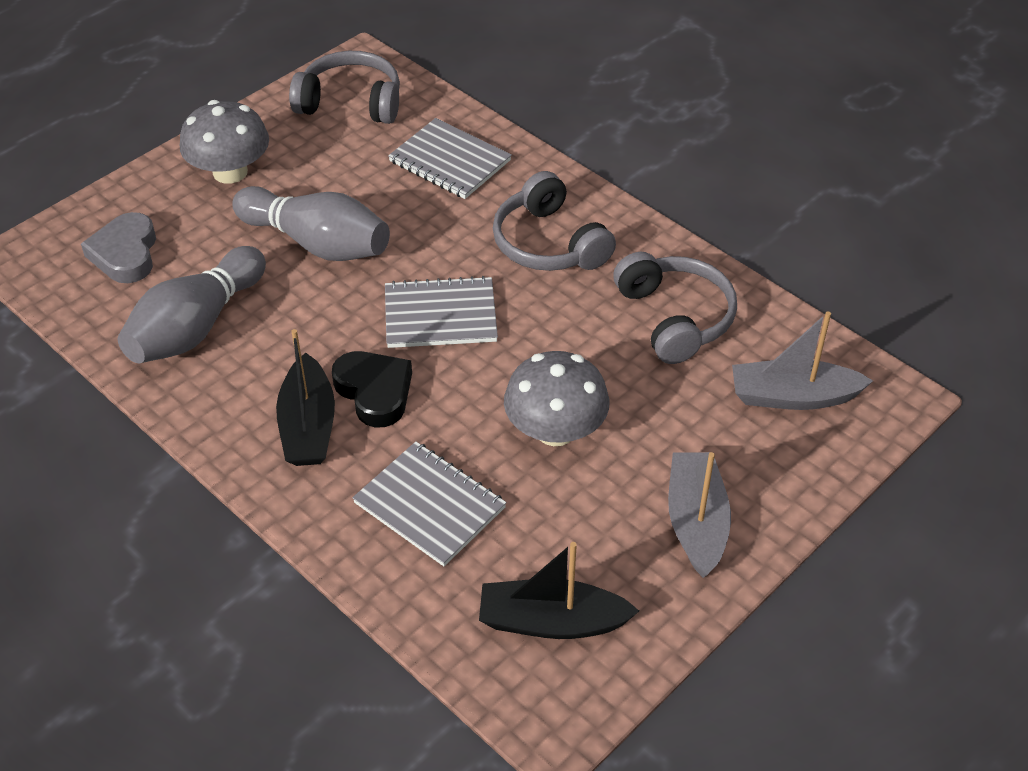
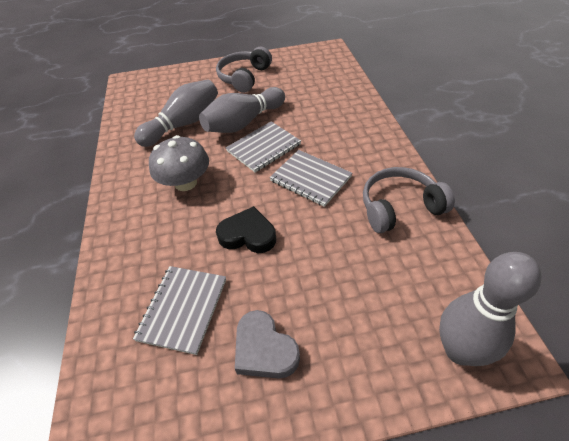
black boat: [276,329,335,466] [479,542,639,639] = 2 -> none = 0
grey boat: [668,452,731,578] [732,312,873,410] = 2 -> none = 0
grey bowling pin: [117,246,266,363] [232,186,390,261] = 2 -> [134,79,218,147] [199,87,285,133] [439,252,542,366] = 3
grey headphones: [289,51,400,124] [493,171,616,271] [613,252,737,364] = 3 -> [216,47,272,93] [363,167,455,233] = 2
grey mushroom: [180,100,269,184] [504,351,609,446] = 2 -> [149,135,209,191] = 1

